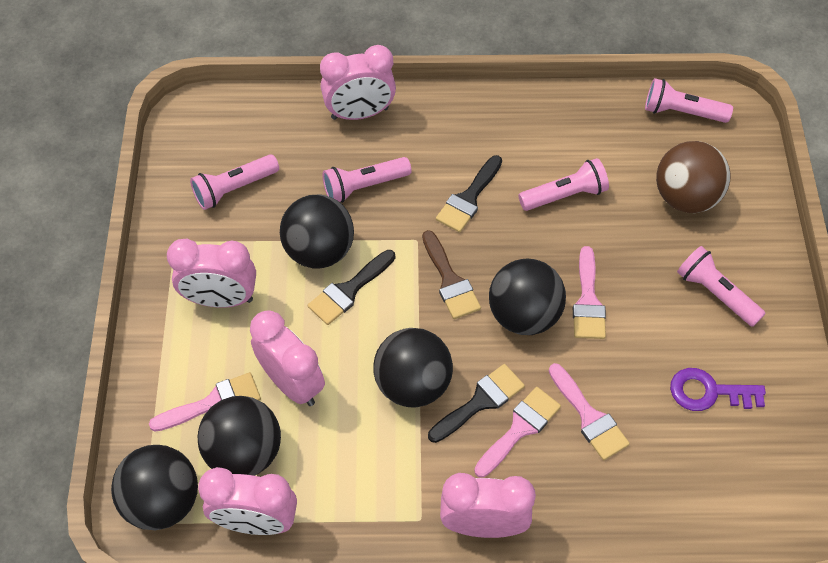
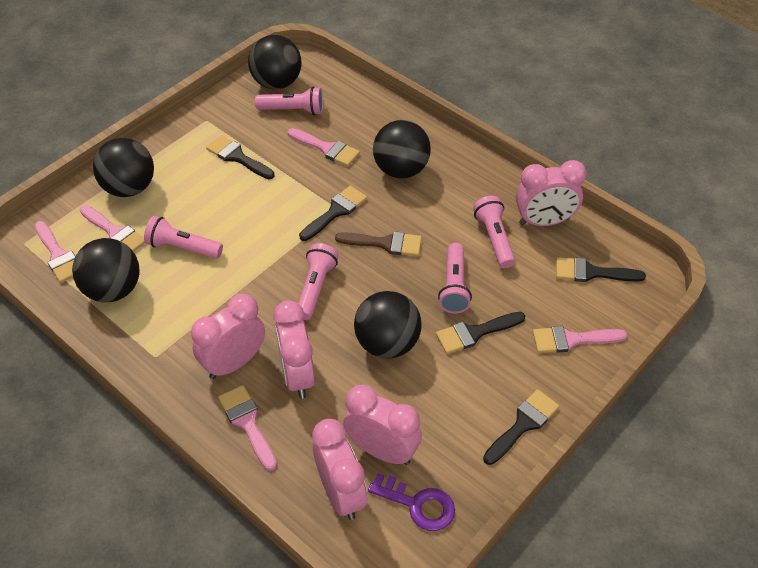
black brush: [308,250,395,325] [428,364,525,443] [436,155,502,233] = 3 -> [206,135,275,179] [299,185,367,241] [436,312,525,354] [483,389,559,465] [556,257,646,282] = 5
brown ball: [656,141,731,213] = 1 -> none = 0
pink brush: [149,372,261,431] [474,387,561,478] [549,363,630,460] [573,246,606,339] = 4 -> [35,221,76,283] [80,205,145,252] [218,385,277,471] [288,128,360,167] [533,326,627,353] = 5

